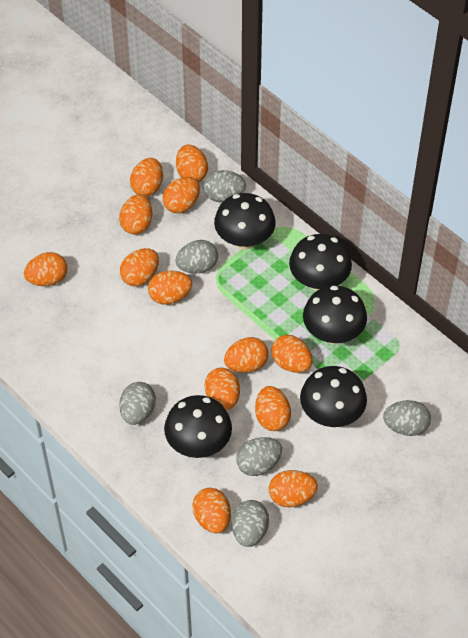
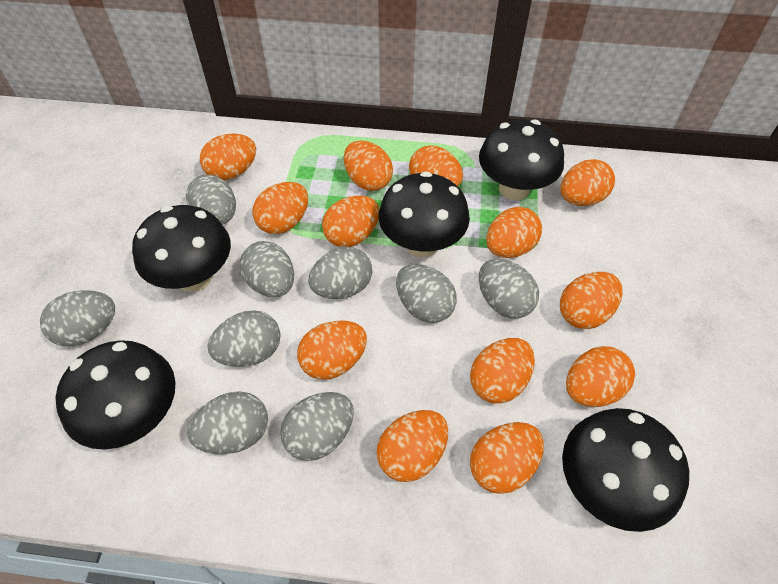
grey egg: [119,382,156,425] [175,240,218,274] [203,170,246,202] [232,500,269,547] [236,437,282,476] [383,400,431,436] = 6 -> [40,290,115,346] [186,175,236,225] [187,391,268,454] [208,310,281,367] [240,241,294,297] [280,392,354,461] [308,247,372,299] [396,264,457,323] [479,259,539,319] = 9

